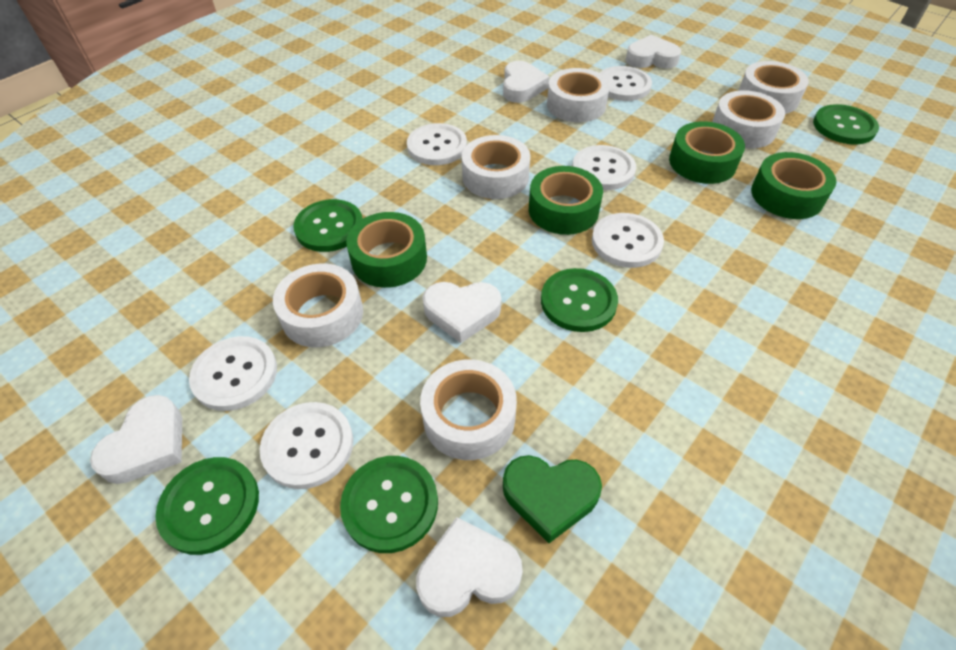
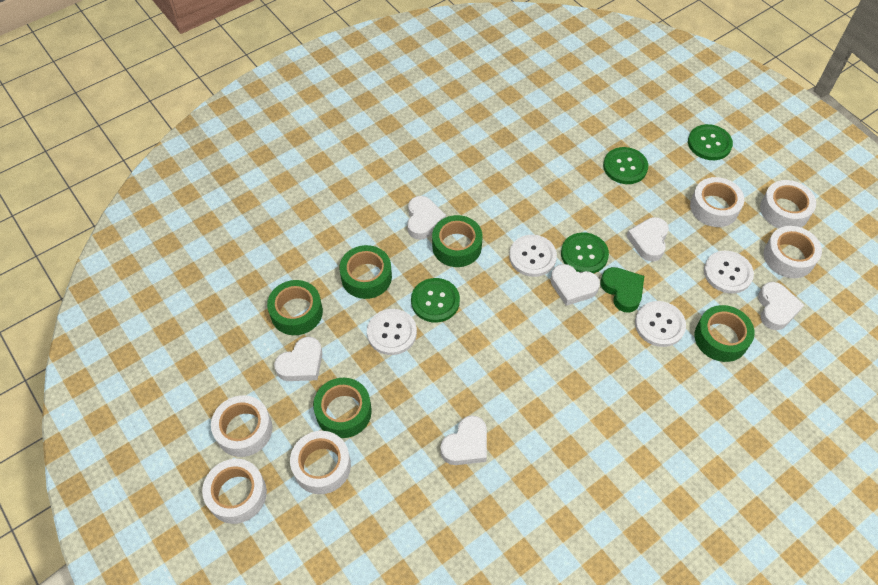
green button: [155,457,259,555] [293,199,363,252] [340,456,438,553] [541,268,618,332] [813,104,879,144] = 5 -> [411,278,460,323] [561,232,609,273] [603,147,648,184] [688,124,733,160] = 4
green tape: [346,212,427,288] [529,166,603,235] [669,121,745,184] [751,152,836,219] = 4 -> [267,280,323,335] [313,378,372,438] [339,245,392,299] [432,215,483,267] [695,305,755,362] = 5
white button: [189,336,277,411] [260,402,353,489] [407,123,467,165] [572,145,636,190] [592,213,664,268] [600,66,652,101] = 6 -> [367,309,417,355] [509,235,557,277] [635,301,686,347] [704,251,754,294] = 4
white heart: [90,395,182,484] [416,517,523,617] [422,282,501,343] [503,61,549,103] [625,35,681,69] = 5 -> [274,337,322,381] [407,196,446,240] [440,415,487,465] [550,264,600,306] [626,217,669,262] [758,282,804,330] = 6

